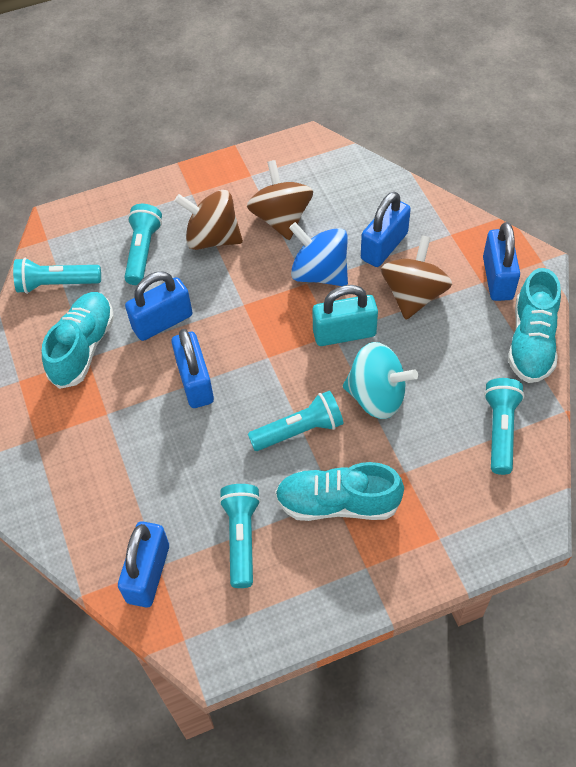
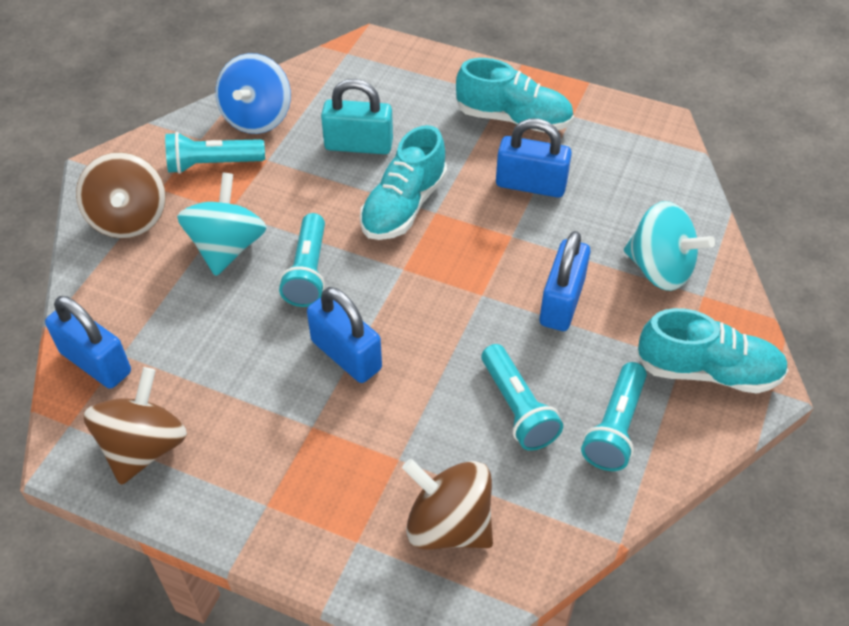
blue padlock: [118,521,169,607] [125,272,193,341] [171,329,214,408] [361,192,411,267] [483,222,520,301] = 5 -> [45,296,131,389] [307,287,382,383] [496,118,572,198] [540,231,590,331] = 4
turquoise flashlight: [13,258,101,294] [124,204,162,285] [219,484,261,588] [248,391,344,451] [484,378,525,475] = 5 -> [165,132,265,174] [279,213,325,307] [481,344,563,451] [581,362,647,471] = 4
turquoise spinning top: [343,342,418,419] = 1 -> [177,173,266,276] [624,201,715,291] = 2

